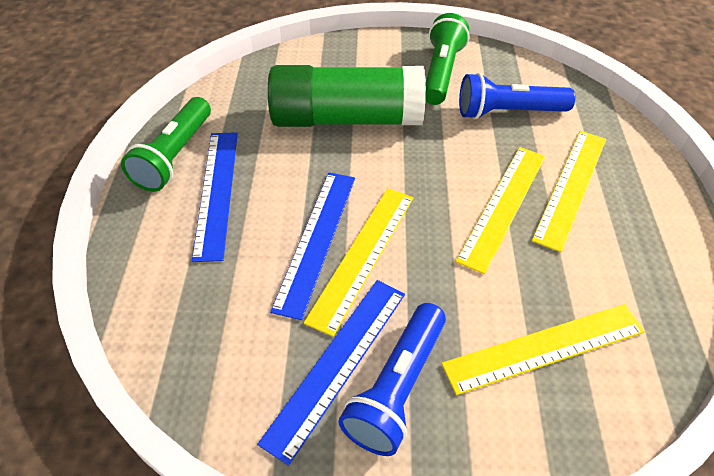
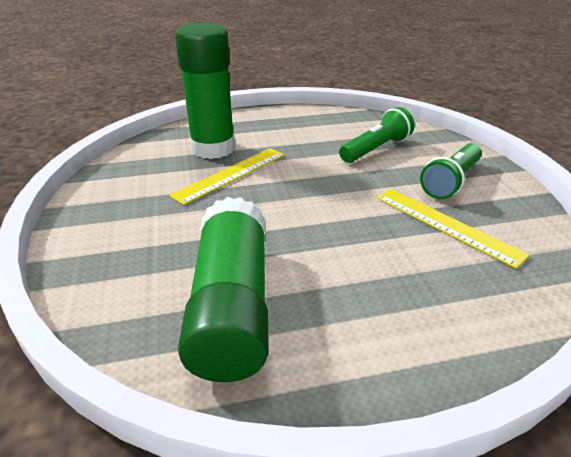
blue flashlight: [338,303,446,456] [459,73,576,119] = 2 -> none = 0
blue ruler: [192,132,238,262] [257,280,405,466] [270,172,355,320] = 3 -> none = 0
green glue stick: [268,65,426,127] = 1 -> [175,23,235,159] [178,197,269,382] = 2
yellow ruler: [304,188,413,337] [441,304,645,395] [456,147,545,274] [532,131,606,252] = 4 -> [169,148,284,205] [376,189,529,269] = 2

